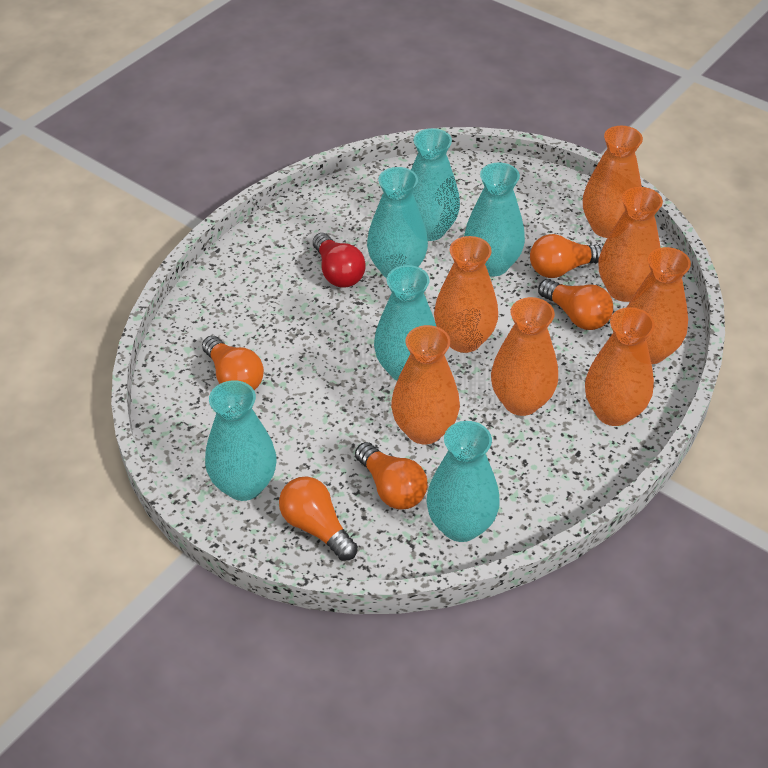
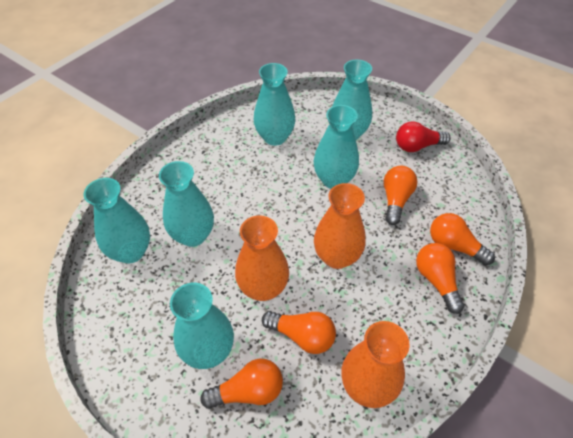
orange vase: [391,325,460,444] [434,236,498,353] [491,297,558,416] [583,126,643,238] [585,307,655,426] [599,187,663,302] [626,247,691,364] = 7 -> [235,215,289,301] [314,183,366,269] [341,321,410,408] = 3

